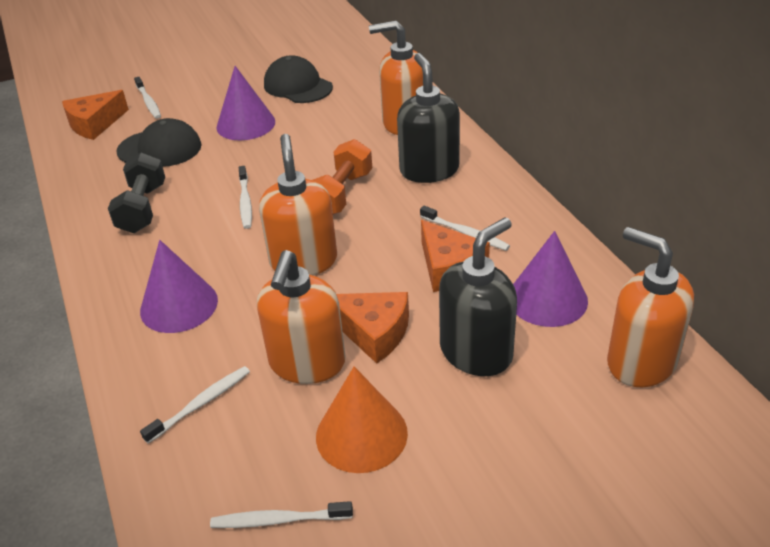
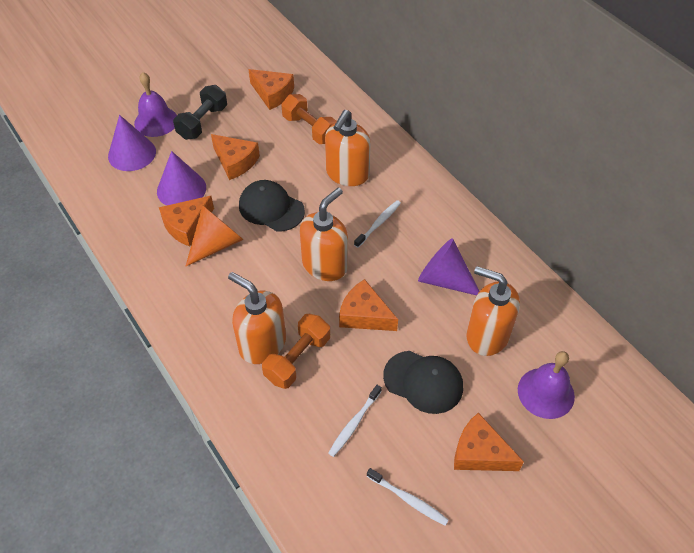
black soap dispenser: [397,53,460,183] [439,217,517,376] = 2 -> none = 0
orange cheese: [62,90,129,140] [336,292,409,364] [421,220,490,292] = 3 -> [159,196,214,247] [211,134,260,180] [248,69,294,110] [339,279,398,331] [454,413,524,471] = 5
orange dumbbell: [312,139,372,215] = 1 -> [262,314,330,389] [281,94,337,144] = 2
purple bell: none = 0 -> [134,72,177,137] [518,351,575,419] = 2
white toothbrush: [134,77,161,119] [140,366,250,444] [210,501,353,528] [239,166,252,229] [420,206,510,251] = 5 -> [328,385,382,457] [354,200,401,248] [367,468,449,526] = 3

